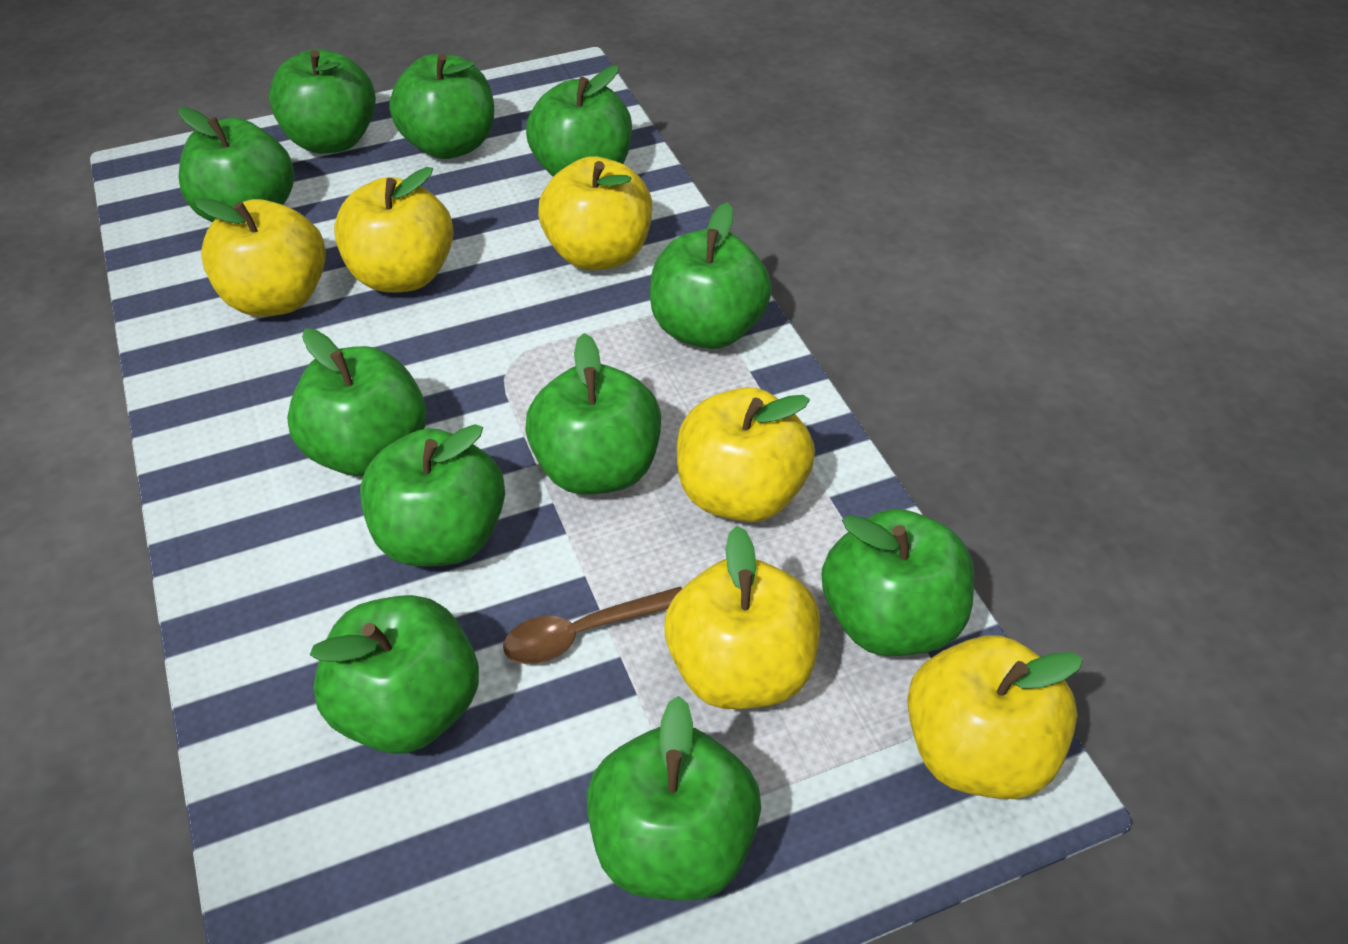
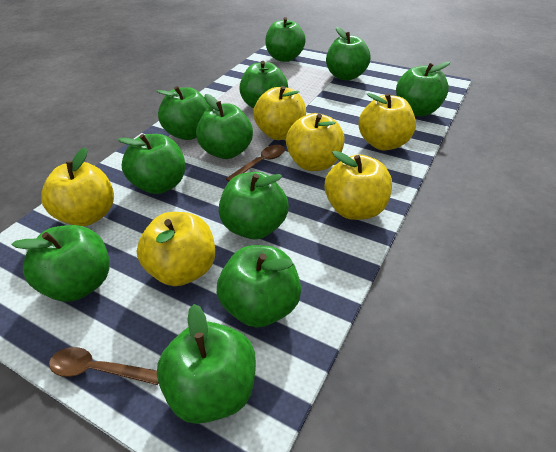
brown spoon: [503,587,682,664] = 1 -> [49,347,159,385] [226,145,285,182] = 2

